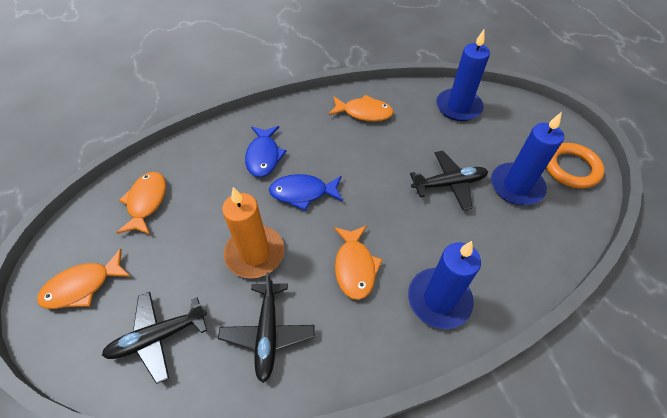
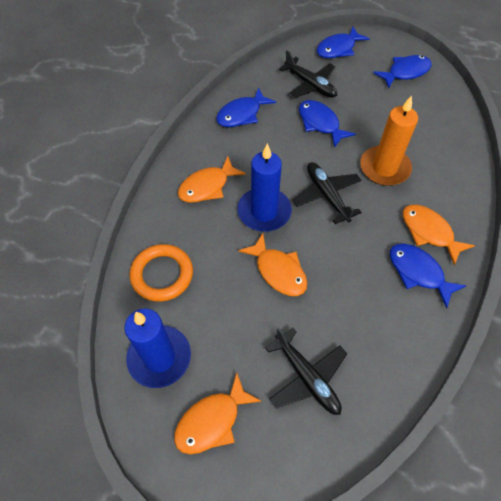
blue candle: [408,241,481,329] [436,30,490,121] [491,112,564,205] = 3 -> [124,309,191,388] [237,143,292,232] = 2
blue fish: [245,126,287,177] [269,174,343,211] = 2 -> [216,87,276,127] [299,100,356,148] [317,27,370,58] [373,55,431,88] [390,244,467,309] = 5

